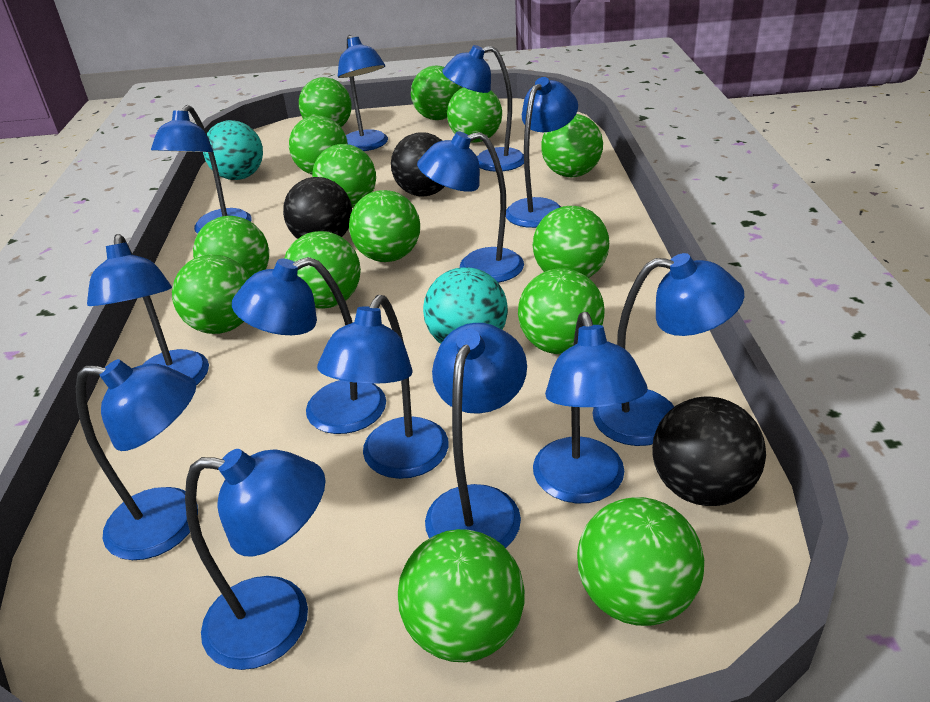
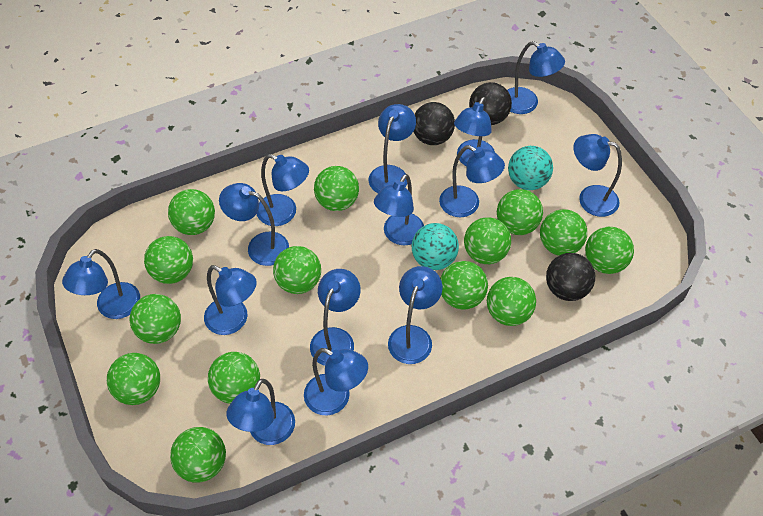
blue lamp: [76,359,198,560] [87,234,209,385] [151,105,252,234] [185,449,326,670] [232,257,386,434] [317,295,449,479] [338,35,388,151] [417,131,524,283] [425,323,527,548] [442,45,524,172] [506,77,578,228] [533,312,648,504] [592,253,744,446] = 13 -> [62,249,140,319] [204,265,257,335] [219,183,289,266] [226,379,295,445] [257,154,309,226] [304,348,368,415] [310,269,361,366] [369,104,416,193] [374,174,424,246] [388,266,442,364] [439,145,505,217] [454,97,495,167] [507,41,565,114] [574,134,622,217] = 14

